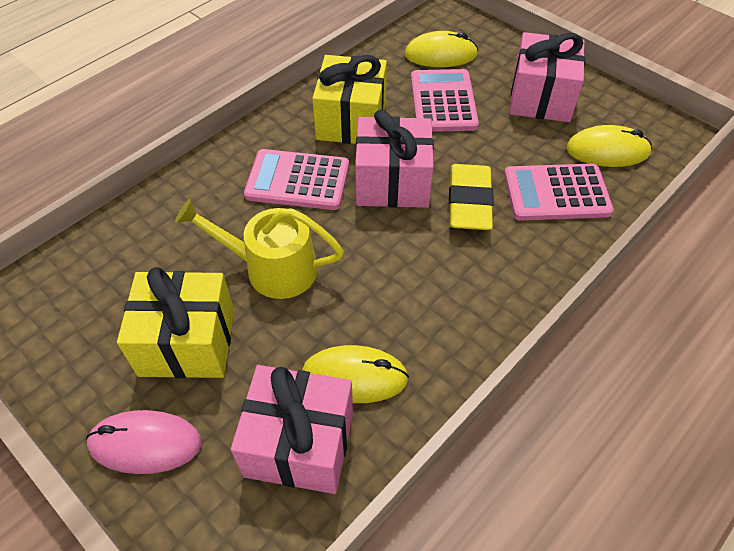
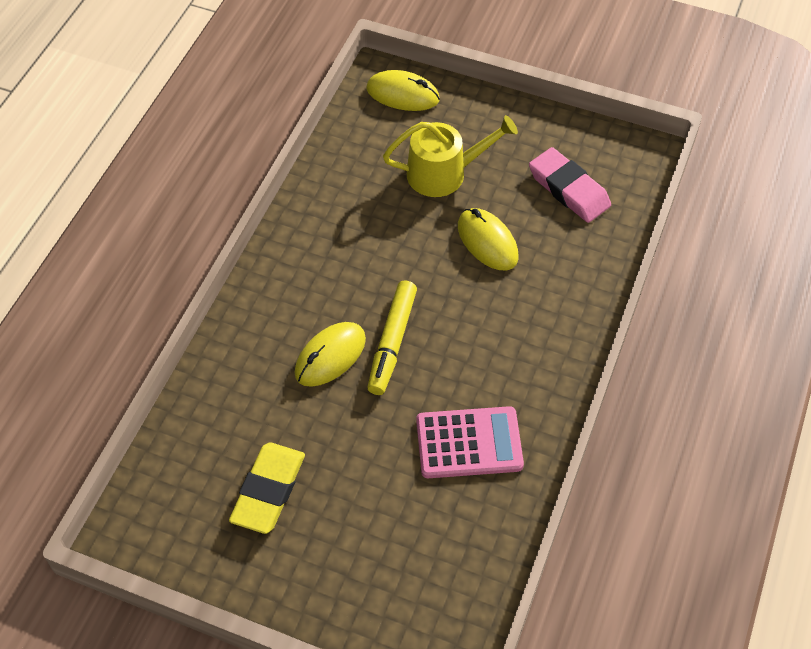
pink calculator: [244,149,349,210] [411,69,479,132] [504,164,614,221] = 3 -> [416,406,524,478] = 1
pink eraser: none = 0 -> [529,147,611,223] = 1
pink gift: [231,365,353,494] [355,109,434,208] [509,32,585,122] = 3 -> none = 0
pink mouse: [86,410,202,474] = 1 -> none = 0
yellow gift: [117,267,234,378] [312,55,387,144] = 2 -> none = 0
yellow marker: none = 0 -> [367,280,417,395] = 1

